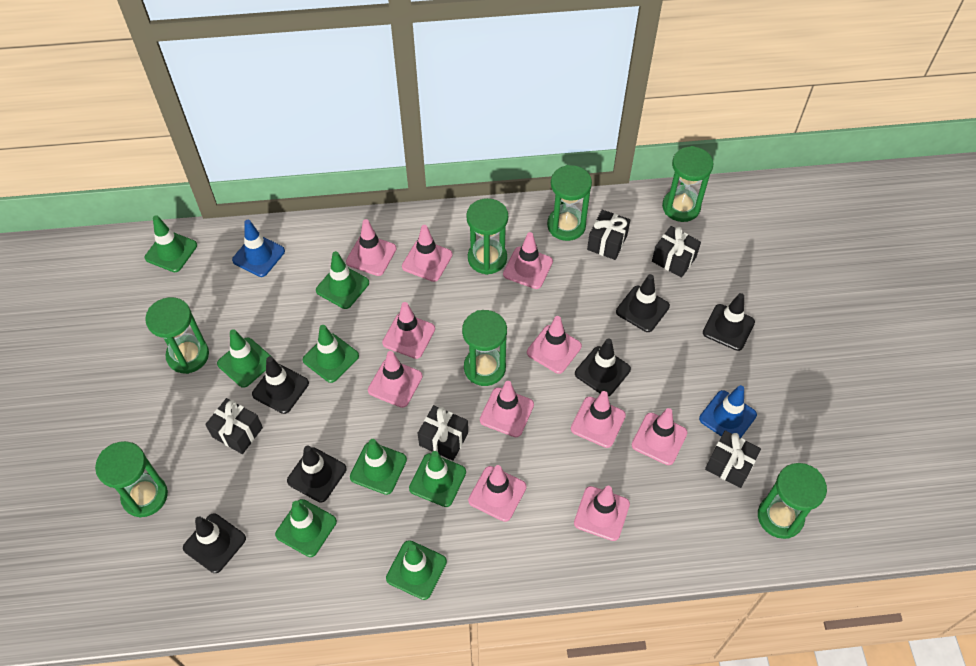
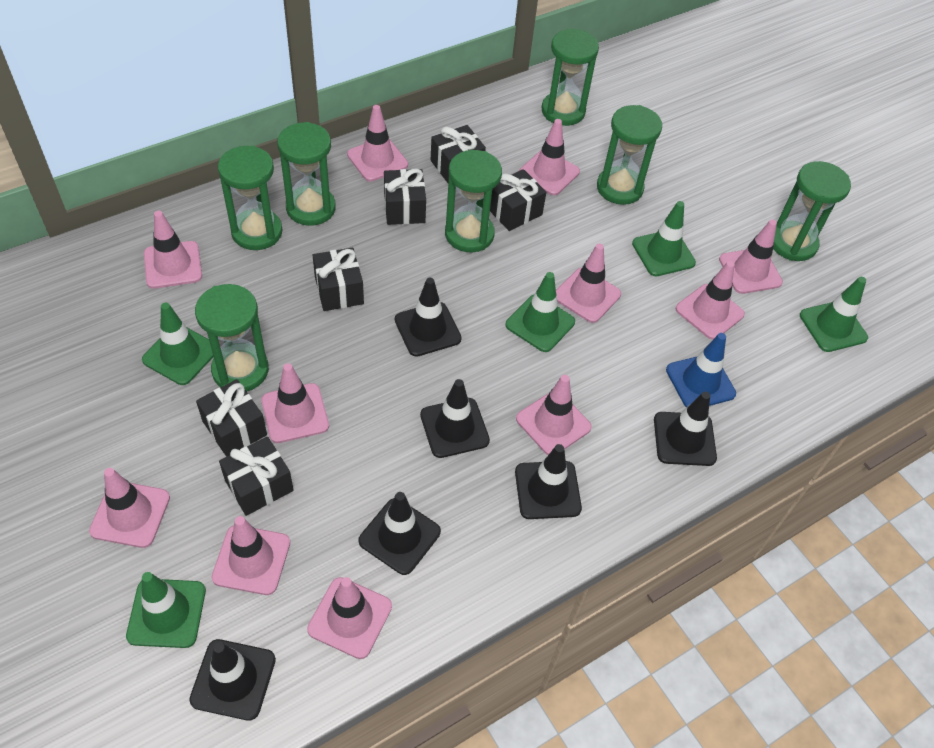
black gift: [205,398,263,454] [418,405,468,461] [587,210,630,260] [652,226,701,278] [705,430,761,488] = 5 -> [196,379,267,457] [219,437,294,516] [313,248,364,311] [384,169,426,225] [431,125,486,183] [490,169,546,231] = 6
blue traffic cone: [232,220,285,277] [699,385,757,438] = 2 -> [666,333,736,408] = 1
green traffic cone: [145,215,197,272] [217,329,273,388] [275,499,337,557] [303,325,359,383] [316,251,369,309] [350,439,407,495] [386,540,447,600] [409,451,466,507] = 8 -> [126,572,206,648] [142,303,214,385] [505,272,575,352] [632,201,696,276] [800,277,868,352] = 5

